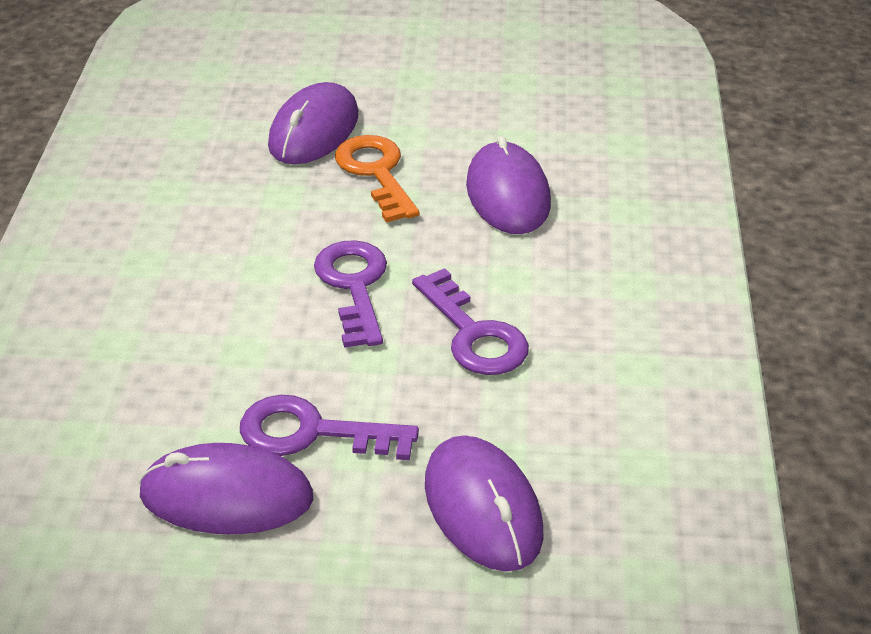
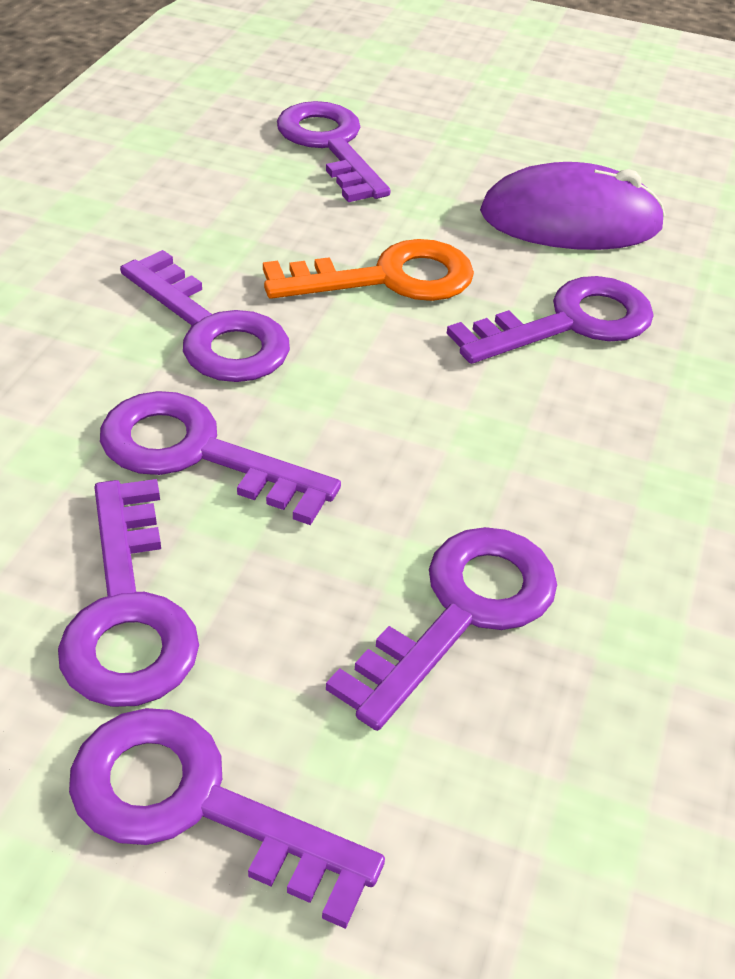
purple key: [240,395,419,460] [314,240,387,348] [412,268,529,375] = 3 -> [58,479,199,707] [69,708,385,929] [100,391,341,525] [120,250,290,382] [277,101,390,202] [326,527,557,731] [447,276,654,364] = 7
purple mouse: [139,443,313,534] [268,82,358,164] [425,435,544,572] [466,136,551,234] = 4 -> [480,162,666,250] = 1

